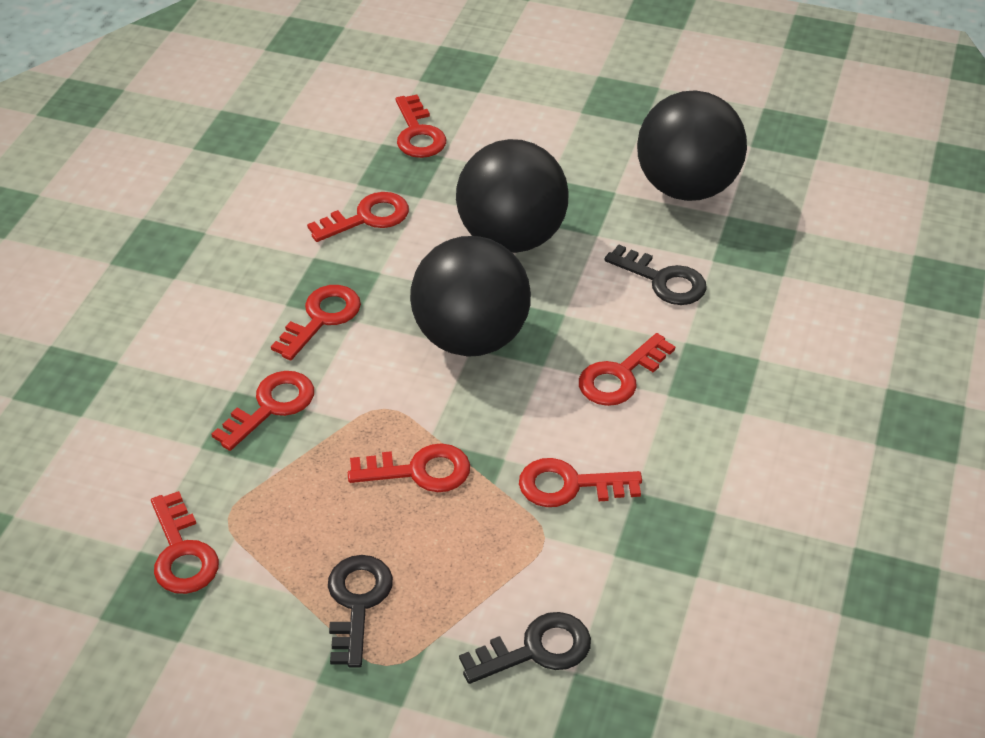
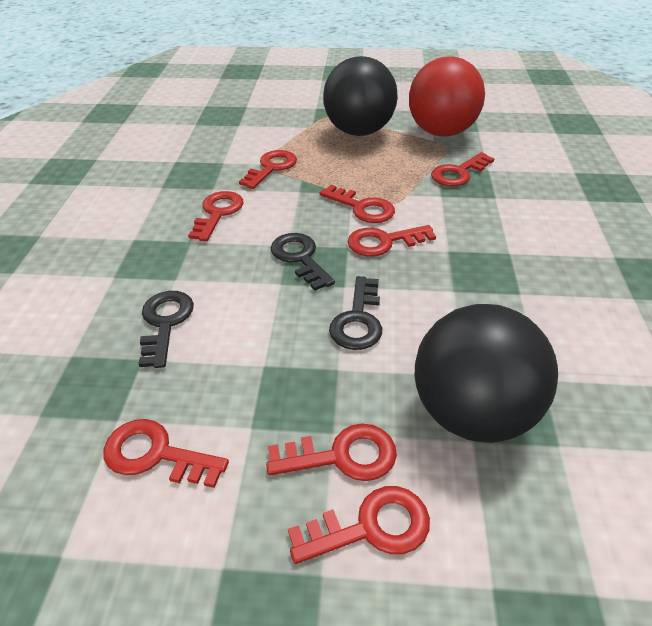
black ball: [410,236,531,357] [456,139,569,253] [637,90,747,201] = 3 -> [323,56,398,136] [415,304,558,443] = 2
red ball: none = 0 -> [409,56,485,137] = 1

